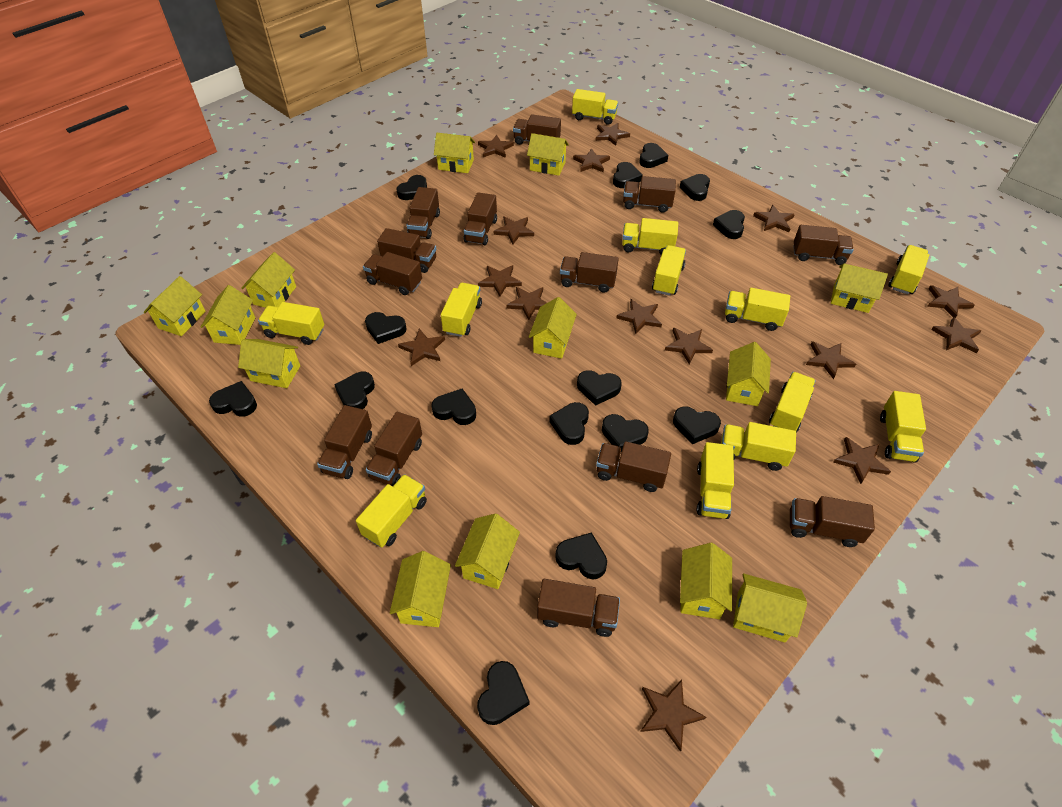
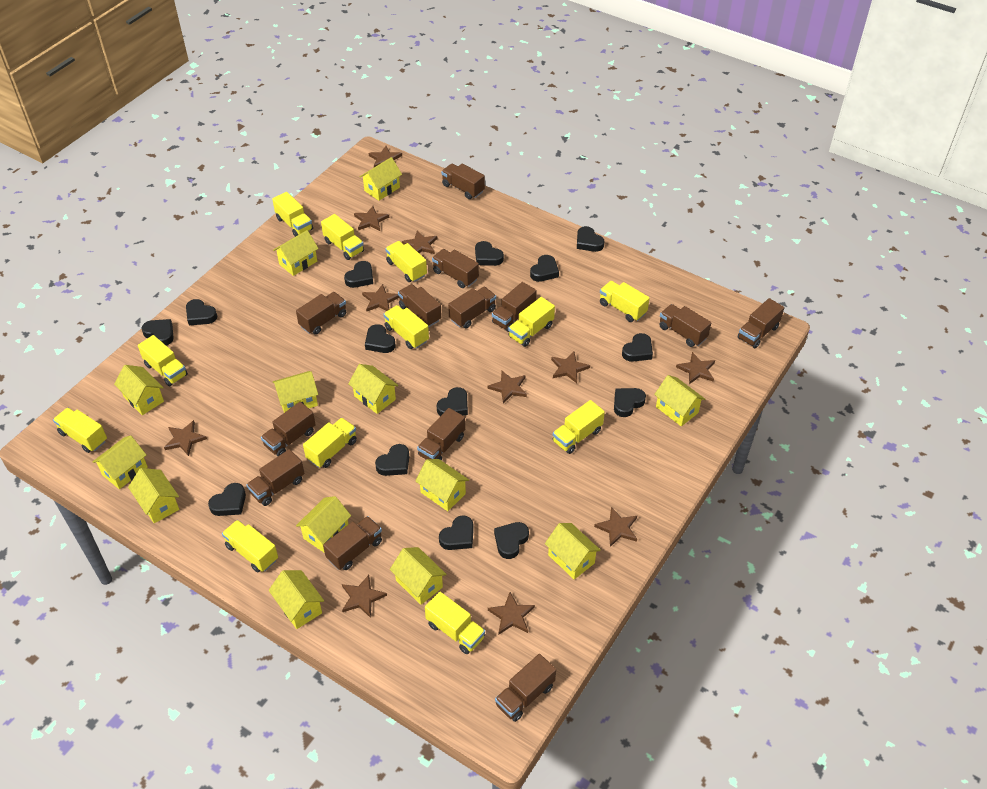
black heart: [209,381,257,417] [334,372,375,409] [365,312,407,344] [397,175,427,200] [431,389,476,425] [477,661,529,725] [549,402,589,445] [555,532,607,580] [577,370,622,406] [602,414,649,452] [613,162,643,188] [639,143,668,168] [673,406,721,444] [680,174,710,201] [713,210,745,239] = 15 -> [142,319,174,345] [186,299,218,325] [208,483,246,516] [344,261,373,288] [365,324,395,353] [375,444,409,476] [437,387,468,416] [439,515,474,550] [475,241,504,266] [494,522,529,559] [530,255,559,282] [577,226,604,252] [614,388,646,417] [622,333,653,362] = 14
brown star: [398,329,445,366] [478,135,514,158] [478,265,522,297] [494,216,534,244] [507,287,547,320] [573,148,610,172] [595,123,630,146] [616,299,662,334] [640,680,706,752] [665,327,713,364] [753,205,795,232] [806,341,856,380] [833,437,891,484] [927,285,975,318] [931,317,981,353] = 15 -> [164,420,207,456] [342,575,387,618] [354,206,389,231] [362,284,399,312] [369,146,402,167] [402,230,437,254] [488,371,527,404] [488,592,535,634] [551,352,590,383] [594,507,637,547] [676,352,715,384] = 11

